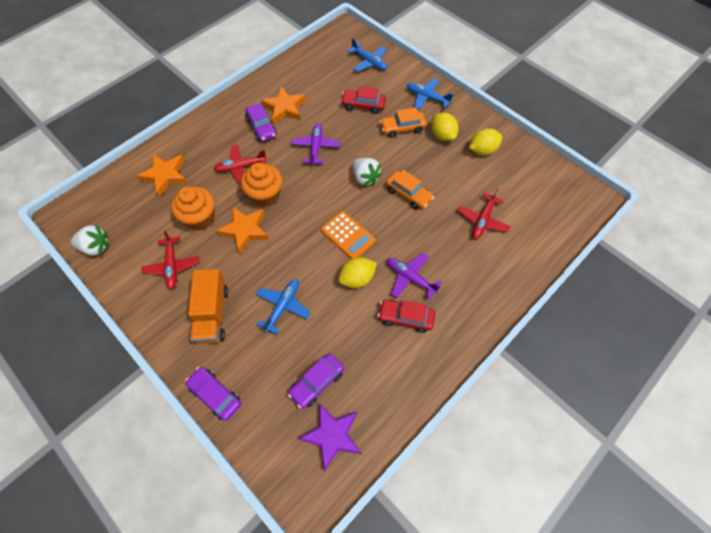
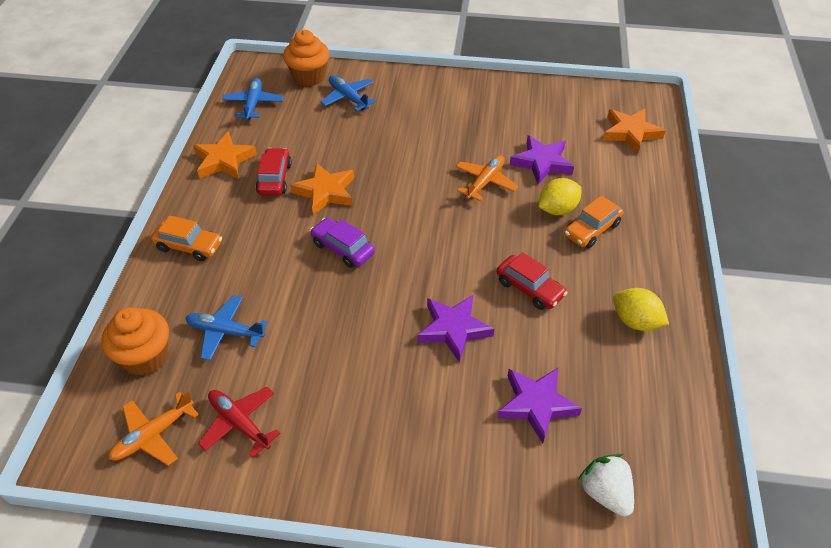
orange calculator: [321,211,376,259] = 1 -> none = 0
orange plane: none = 0 -> [109,390,199,466] [456,155,518,201] = 2
orange truck: [188,269,228,344] = 1 -> none = 0
purple car: [185,367,241,421] [245,103,277,142] [288,353,344,409] = 3 -> [310,218,375,268] = 1
purple plane: [291,124,341,166] [387,253,442,300] = 2 -> none = 0
purple star: [298,403,361,471] = 1 -> [417,295,494,362] [497,368,582,444] [510,135,574,185] = 3
red plane: [142,231,199,289] [214,144,267,185] [458,189,511,239] = 3 -> [198,387,281,457] = 1
white strawberry: [71,225,109,256] [353,158,382,187] = 2 -> [578,454,634,517] = 1
yellow lemon: [338,257,377,288] [431,112,458,141] [469,128,502,155] = 3 -> [538,178,582,215] [613,288,669,331] = 2

